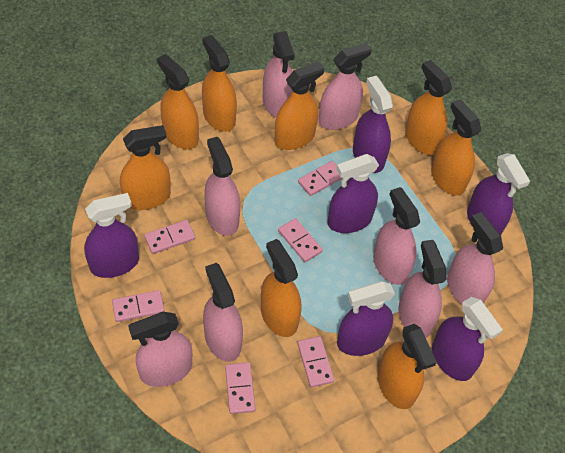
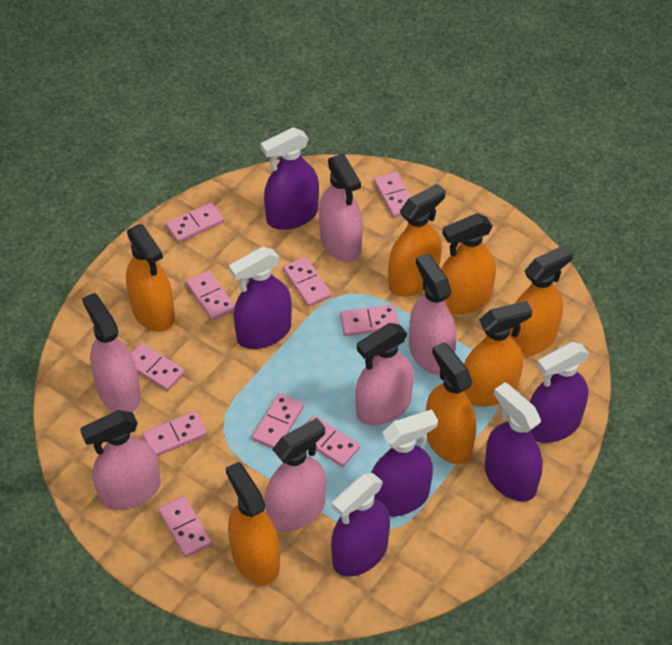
orange spray bottle: [120,125,171,210] [157,54,199,149] [202,35,237,132] [261,239,301,337] [275,62,325,150] [378,324,437,409] [405,60,452,155] [431,99,481,196] = 8 -> [126,224,175,332] [226,462,280,585] [388,183,446,297] [426,342,476,464] [441,213,496,315] [464,301,533,407] [509,245,573,356] = 7
pink domino: [112,290,164,322] [144,220,195,254] [225,362,255,414] [278,218,323,262] [297,336,334,387] [298,161,343,196] = 6 -> [131,343,185,391] [142,411,207,456] [158,496,212,557] [166,203,224,243] [186,270,235,321] [252,393,304,449] [283,257,331,307] [307,415,360,467] [340,305,399,336] [374,172,411,218] = 10
pink spray bottle: [128,312,192,387] [203,263,243,362] [204,137,240,236] [263,31,295,118] [319,43,372,130] [373,187,420,285] [398,240,447,337] [447,212,503,304] = 8 -> [80,410,161,510] [82,293,141,412] [265,418,326,532] [319,154,363,262] [355,323,414,425] [409,253,456,375] = 6

